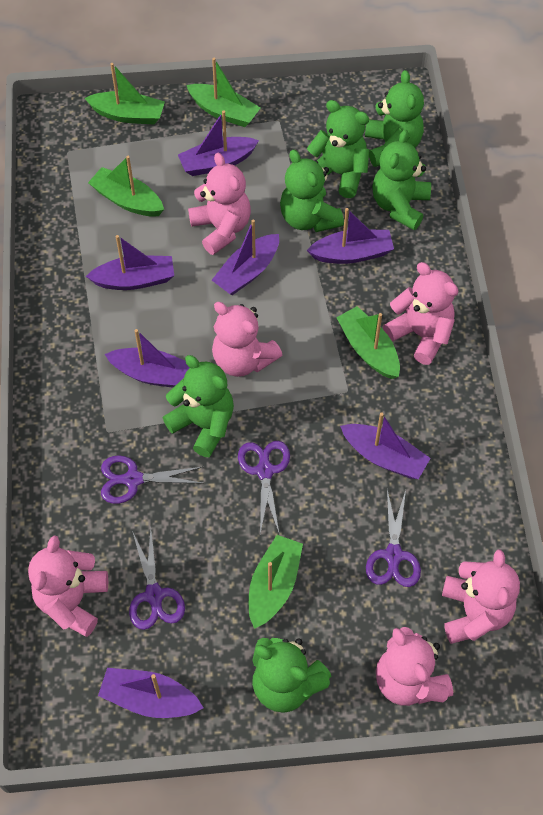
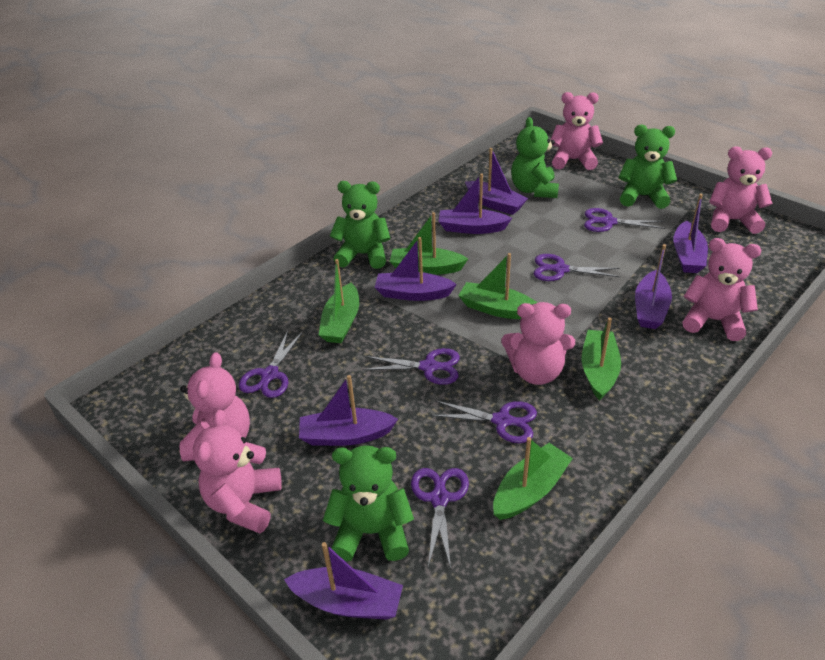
green teddy bear: [163,355,234,457] [252,638,332,713] [280,149,344,232] [307,100,369,198] [365,70,424,167] [372,129,431,230] = 6 -> [323,445,414,561] [330,181,390,269] [511,117,559,198] [618,125,677,209] = 4
purple scissors: [101,455,204,504] [129,528,185,630] [238,441,290,535] [366,490,421,587] = 4 -> [239,330,303,398] [362,348,460,385] [411,468,469,569] [430,401,537,443] [534,254,620,281] [584,208,665,232] = 6

